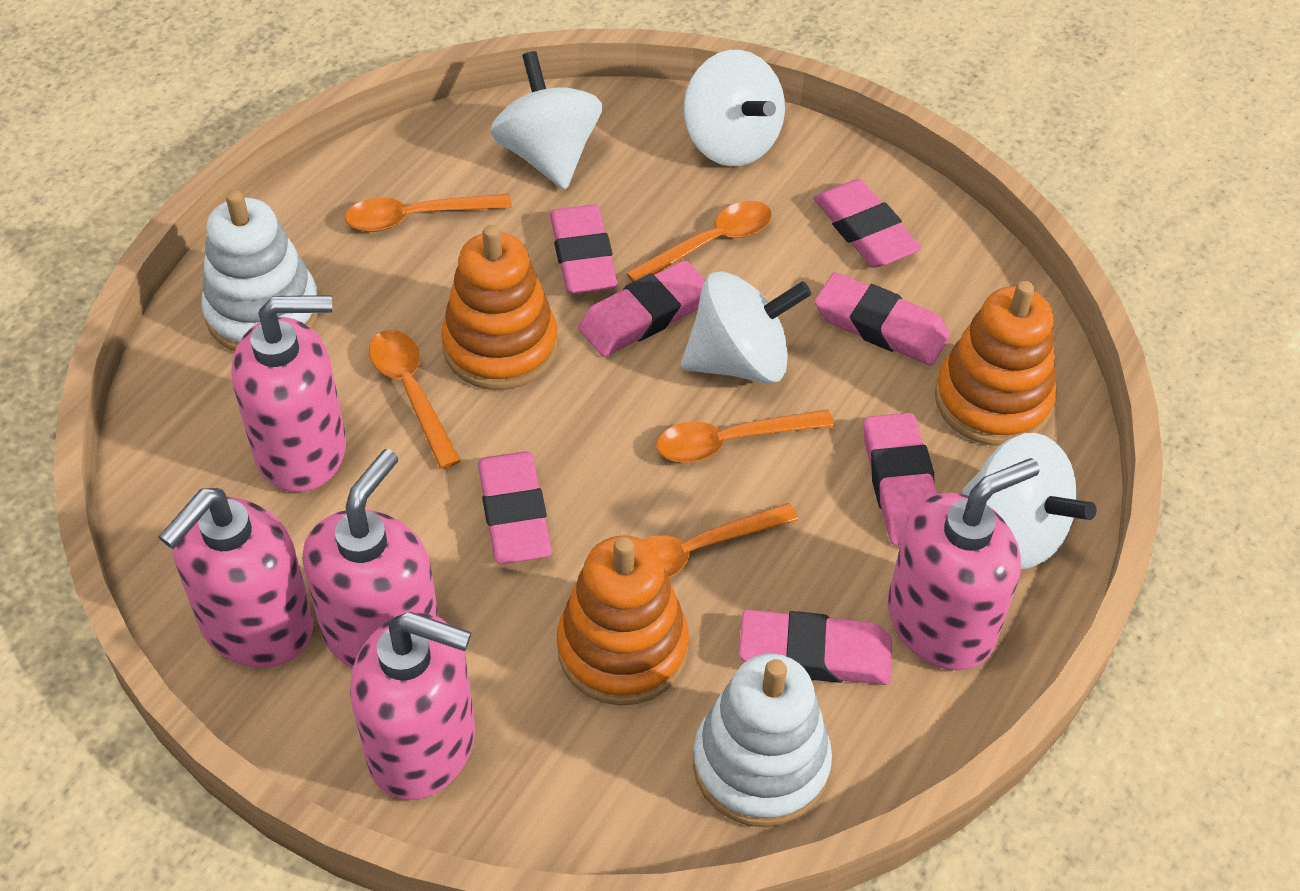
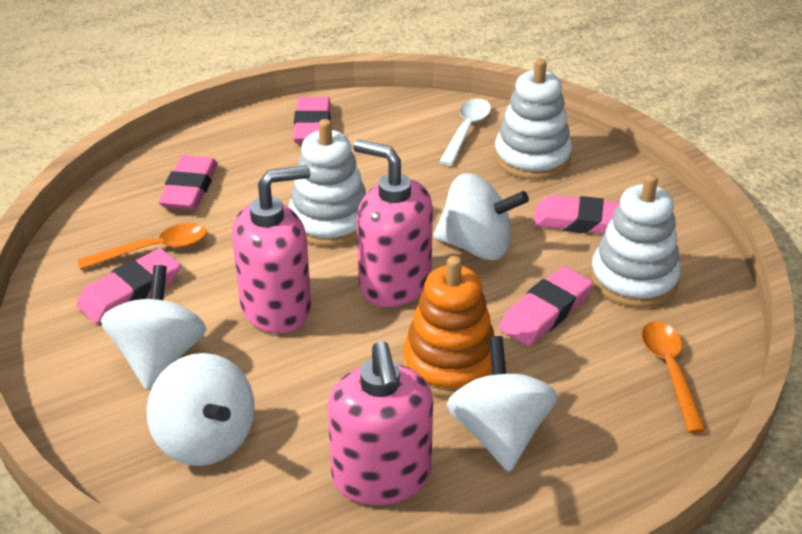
orange spoon: [345,194,512,232] [369,330,461,469] [626,201,772,282] [642,503,799,578] [656,410,834,463] = 5 -> [77,223,207,270] [641,321,706,433] = 2
orange stacking toy: [441,225,558,390] [557,536,689,706] [935,281,1057,446] = 3 -> [403,256,494,398] = 1
pink eraser: [478,451,552,564] [550,205,618,294] [578,260,705,357] [739,610,892,685] [813,179,921,268] [815,272,950,366] [864,413,938,545] = 7 -> [76,248,180,324] [158,155,218,210] [293,97,331,144] [499,266,593,346] [533,195,620,234] = 5
pink soap dispenser: [159,488,314,668] [231,295,346,492] [303,449,439,669] [350,612,475,800] [888,458,1040,670] = 5 -> [232,165,311,333] [328,341,433,505] [353,140,433,307] = 3
white spoon: none = 0 -> [439,99,491,166] = 1
white stacking toy: [202,190,319,351] [693,654,832,827] = 2 -> [288,119,366,247] [494,59,572,180] [590,174,681,308] = 3

